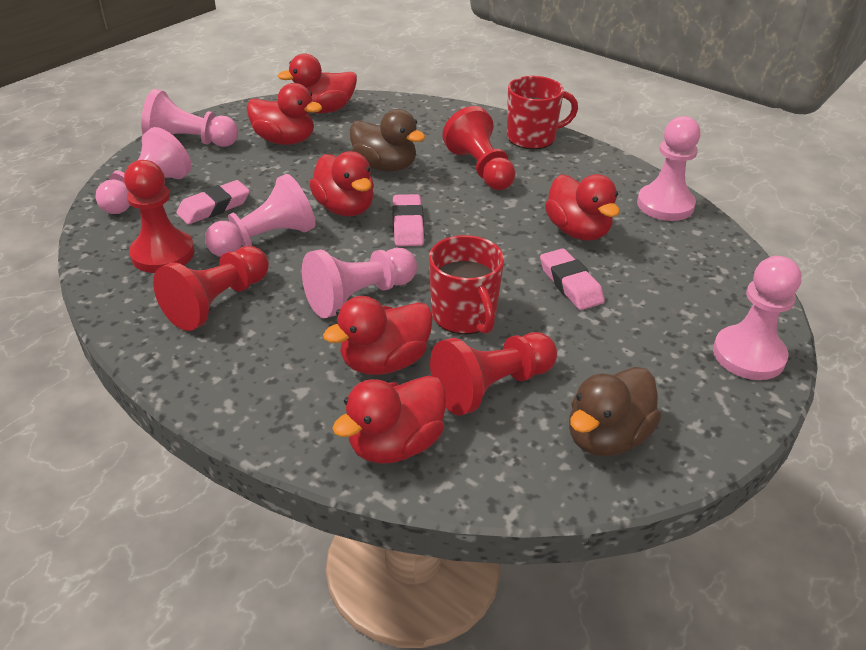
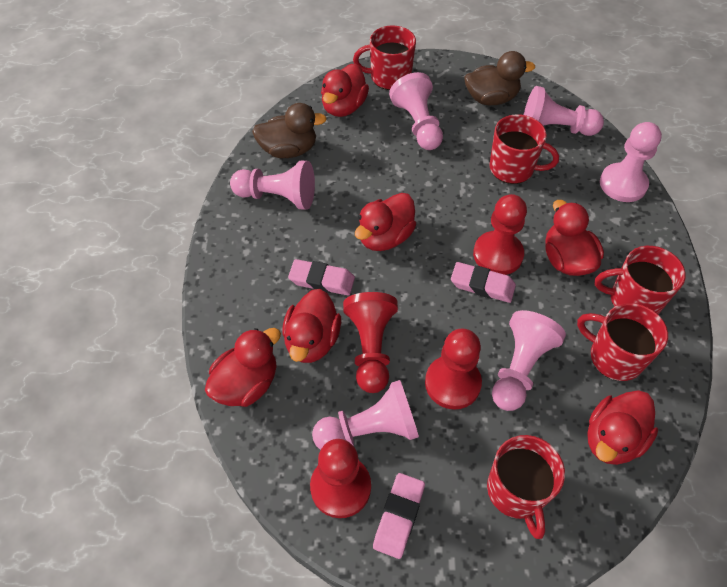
red mug: [429,235,504,334] [507,76,578,149] = 2 -> [353,25,416,90] [487,435,565,539] [489,115,559,184] [577,303,668,381] [595,246,686,314] = 5

